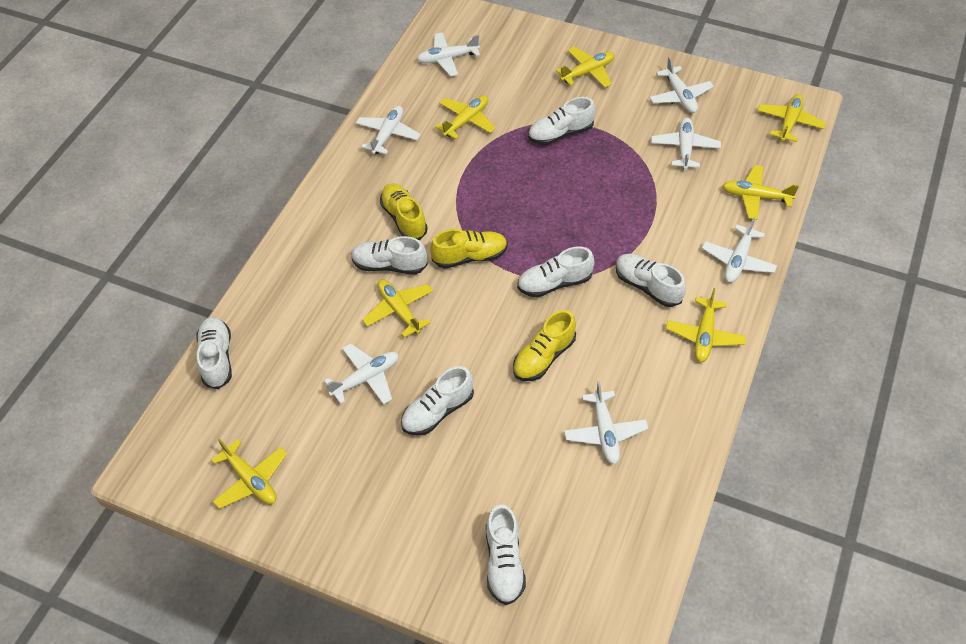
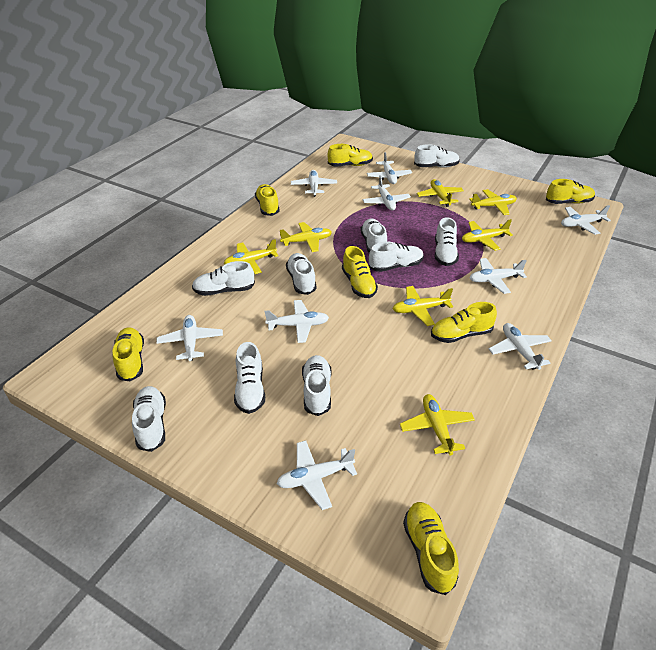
white plane: [324,343,399,405] [356,106,421,154] [417,32,480,77] [564,381,648,464] [650,57,714,113] [651,118,721,170] [702,217,777,283] = 7 -> [156,315,223,361] [265,300,329,343] [277,440,357,510] [291,170,337,197] [363,175,411,211] [367,152,412,184] [470,258,527,294] [489,323,552,370] [561,205,611,235] = 9
white shoe: [197,317,232,389] [351,236,428,275] [401,366,474,436] [486,504,526,605] [517,247,595,297] [528,97,596,145] [616,254,686,307] = 7 -> [132,386,166,452] [192,261,255,296] [234,342,265,414] [286,253,317,295] [302,355,331,416] [360,219,387,253] [369,242,424,272] [414,144,460,168] [435,217,459,266] = 9
yellow shoe: [380,183,428,240] [431,229,508,269] [513,310,576,381] = 3 -> [112,327,144,381] [255,184,280,216] [328,144,373,167] [342,246,378,298] [403,502,459,595] [431,302,497,343] [546,179,595,204] = 7

